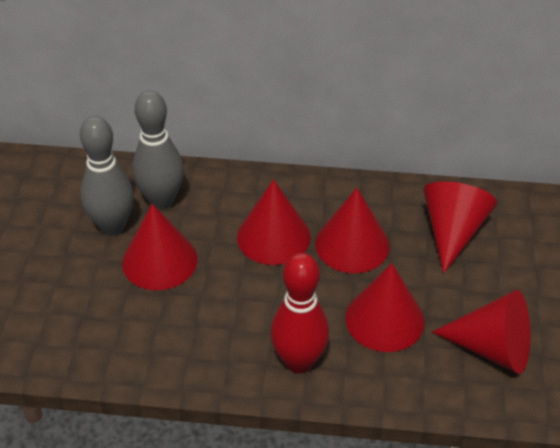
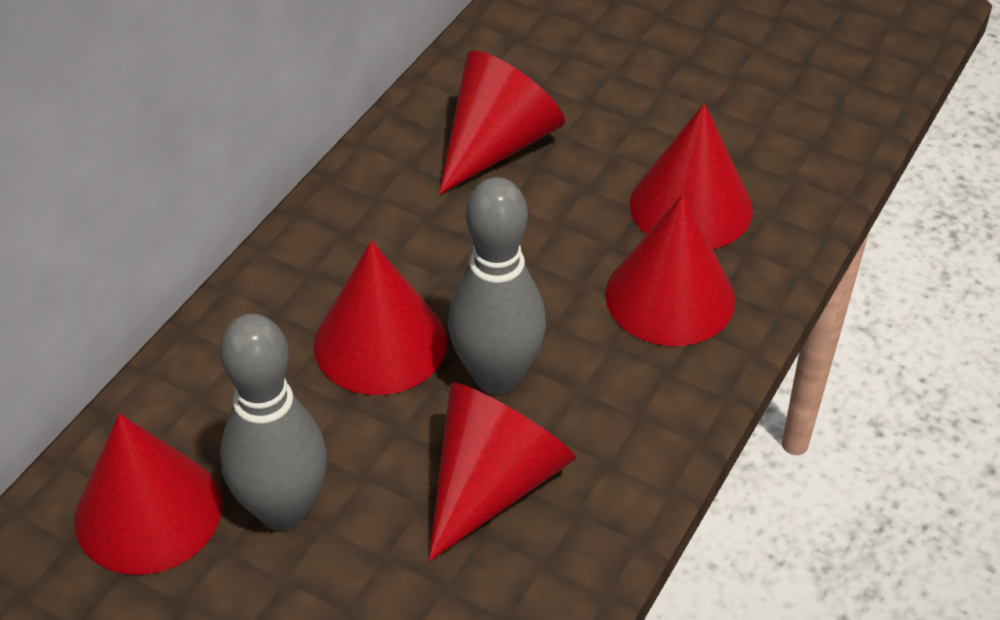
red bowling pin: [271,253,329,374] = 1 -> none = 0

